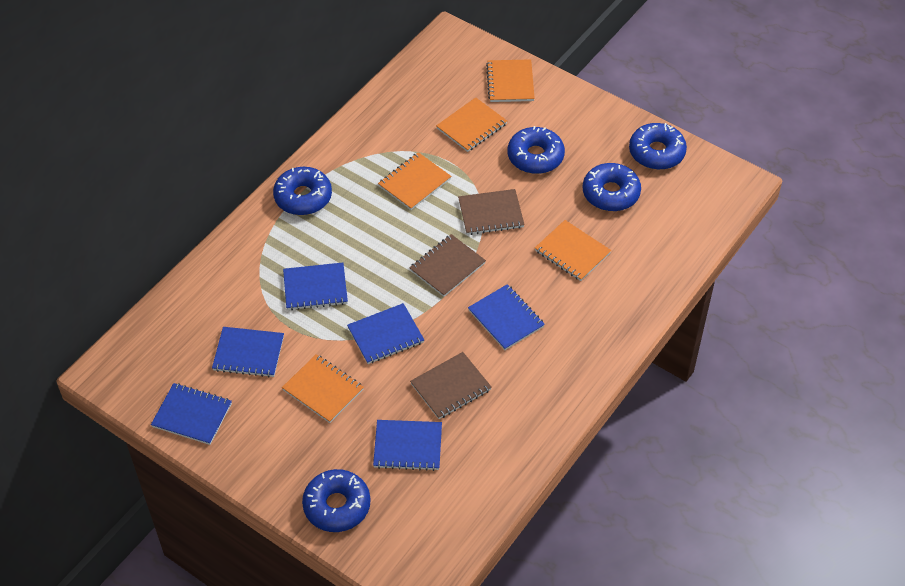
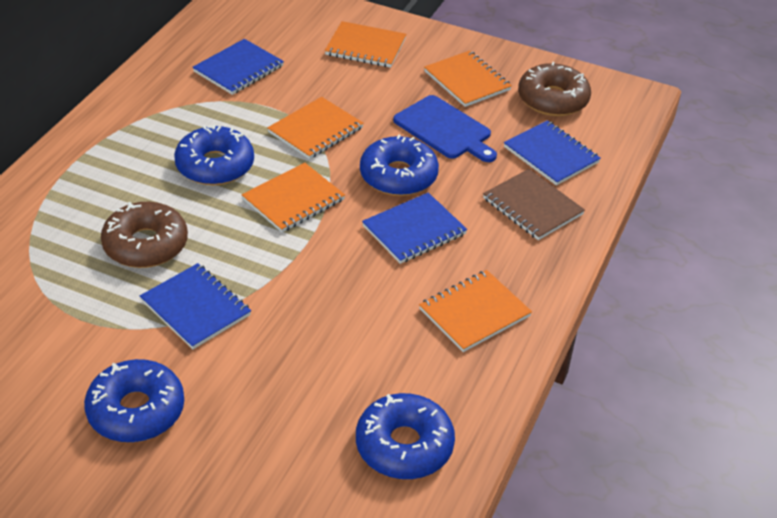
blue cutting board: none = 0 -> [393,95,497,162] = 1
blue donut: [273,167,332,215] [302,469,370,532] [508,126,565,174] [583,163,641,211] [629,123,687,170] = 5 -> [84,359,184,443] [174,125,254,185] [356,393,455,479] [360,135,439,196] = 4
blue notebook: [151,383,232,445] [212,327,284,377] [283,263,348,310] [347,303,424,364] [373,420,442,471] [468,284,545,350] = 6 -> [140,263,251,349] [192,39,284,95] [362,193,467,264] [504,120,601,186] = 4
brown donut: none = 0 -> [101,202,188,268] [518,62,591,116] = 2
brown notebook: [409,234,486,297] [410,352,492,419] [458,189,525,235] = 3 -> [483,169,585,240] = 1

